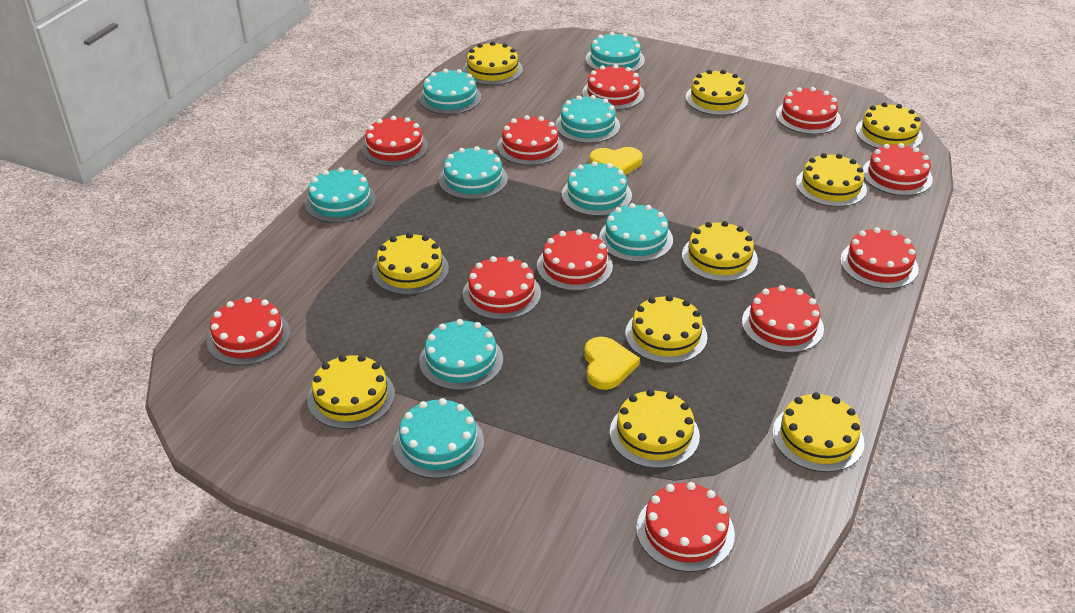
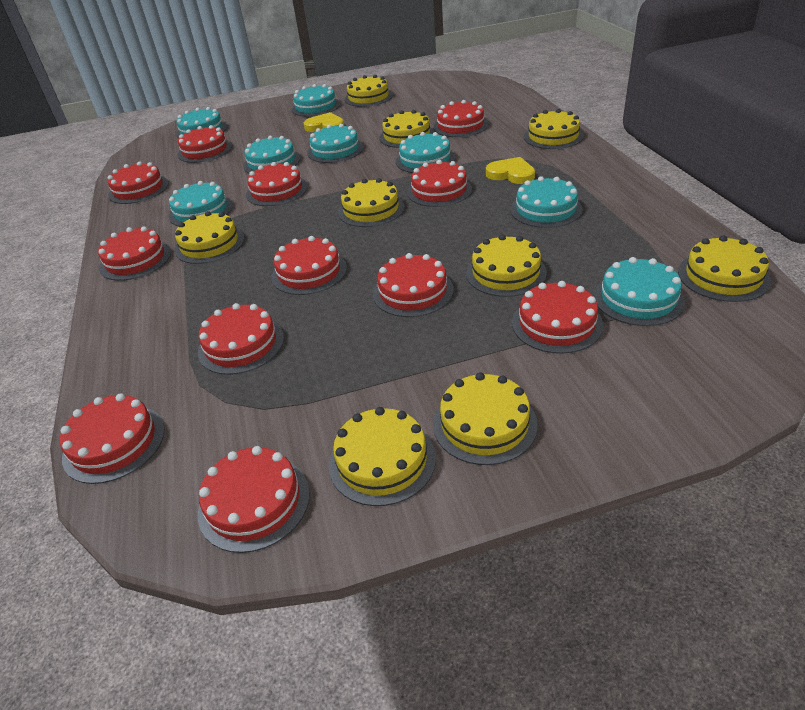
red cake: [207,297,290,366] [361,116,428,166] [463,256,541,320] [497,115,563,165] [537,229,613,291] [582,64,644,110] [636,482,735,572] [742,285,824,353] [776,87,841,134] [840,227,918,289] [863,143,933,196] = 11 -> [60,393,165,484] [98,227,171,281] [108,161,169,204] [178,125,232,163] [198,303,284,375] [198,446,310,553] [246,162,308,206] [272,236,347,295] [373,253,454,317] [407,160,472,207] [433,100,488,137] [512,281,603,354] = 12
turquoise cake: [305,167,376,223] [393,398,484,479] [419,69,481,115] [419,319,503,390] [439,146,508,200] [556,95,620,143] [562,161,632,216] [586,32,645,72] [599,203,673,262] = 9 -> [169,181,233,227] [176,107,227,139] [243,136,300,173] [291,84,340,117] [307,124,364,163] [396,132,455,173] [511,176,582,228] [594,257,685,326] = 8
yellow cake: [307,355,395,429] [372,233,449,295] [463,41,523,85] [610,389,700,468] [625,295,707,364] [682,221,758,282] [686,70,748,115] [772,392,864,472] [796,153,867,207] [856,103,923,148] = 10 -> [175,211,244,264] [329,407,436,506] [338,178,405,227] [345,75,393,107] [379,110,434,148] [433,372,538,465] [466,235,547,297] [524,109,584,149] [678,235,771,302] = 9

